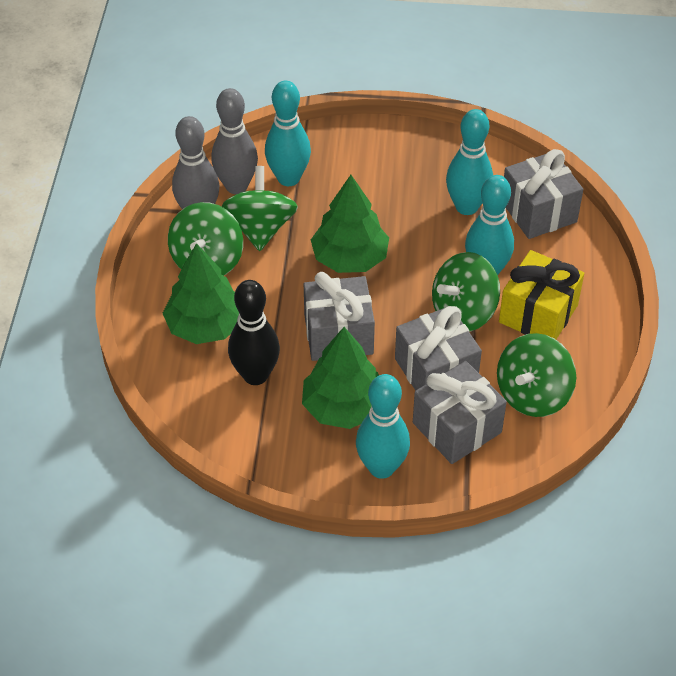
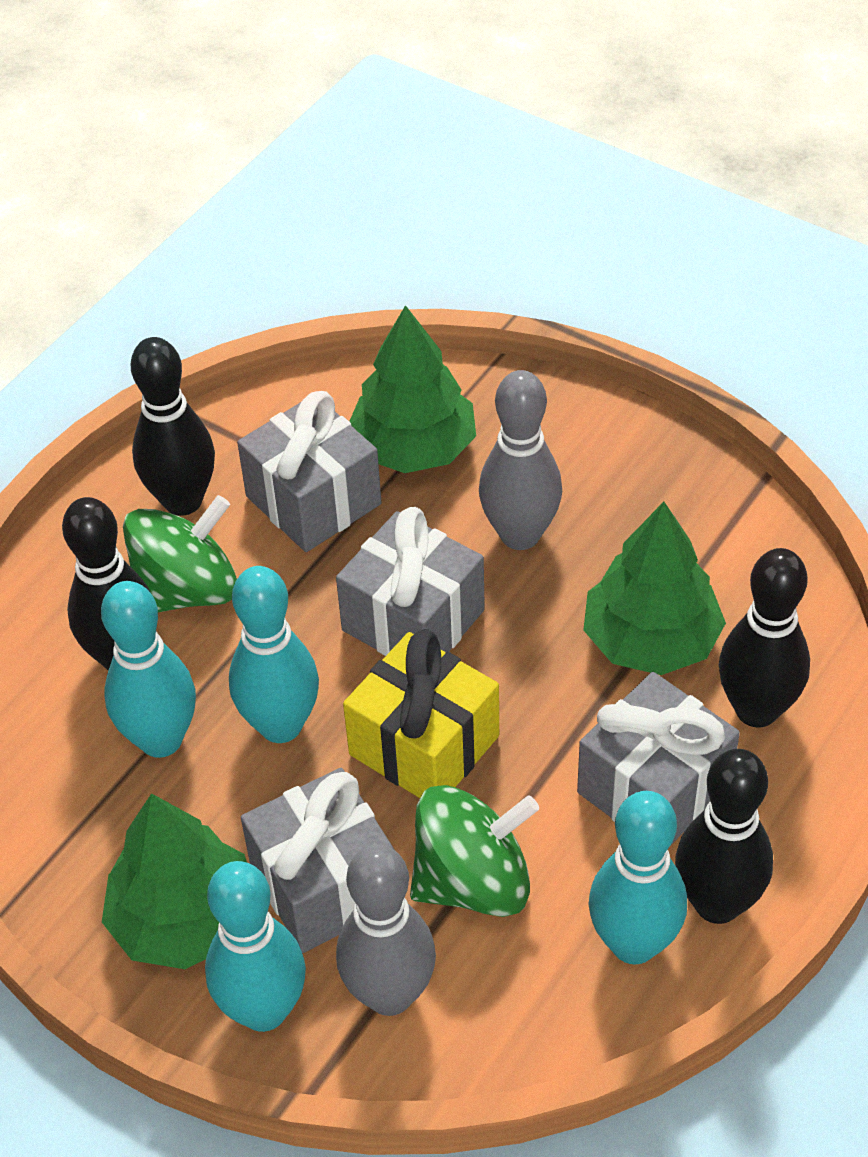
black bowling pin: [228,280,280,385] = 1 -> [62,497,151,670] [131,337,215,516] [675,749,773,924] [719,548,810,728] = 4
green spinning top: [168,202,243,276] [221,166,298,251] [432,252,500,332] [497,333,576,417] = 4 -> [123,495,237,612] [410,785,539,917] = 2

